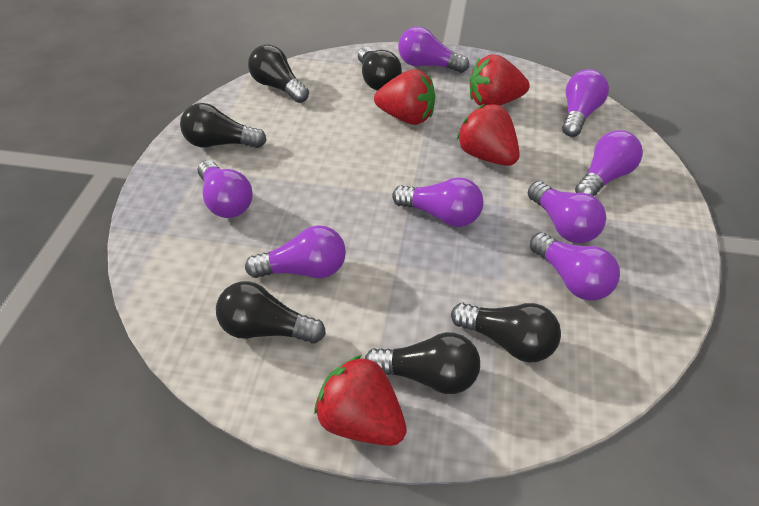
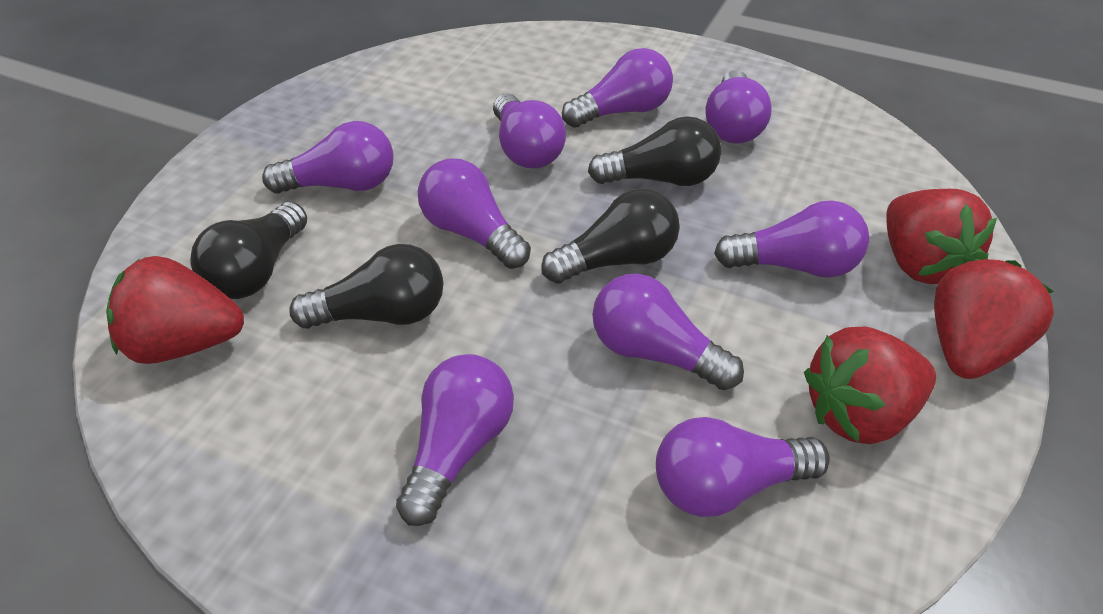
black light bulb: [180,103,267,148] [216,281,326,344] [248,44,309,103] [358,47,402,91] [365,332,480,394] [451,303,561,362] = 6 -> [190,202,307,299] [289,244,443,329] [541,188,680,284] [588,116,721,186] = 4
purple light bulb: [197,160,253,218] [245,225,346,278] [392,177,483,227] [398,27,469,73] [528,181,606,243] [530,232,620,301] [562,69,609,137] [575,130,643,196] = 8 -> [262,121,393,194] [396,354,514,526] [418,158,531,269] [493,94,566,169] [562,48,673,128] [592,274,744,390] [656,417,830,517] [705,70,772,143] [714,200,869,278] = 9

